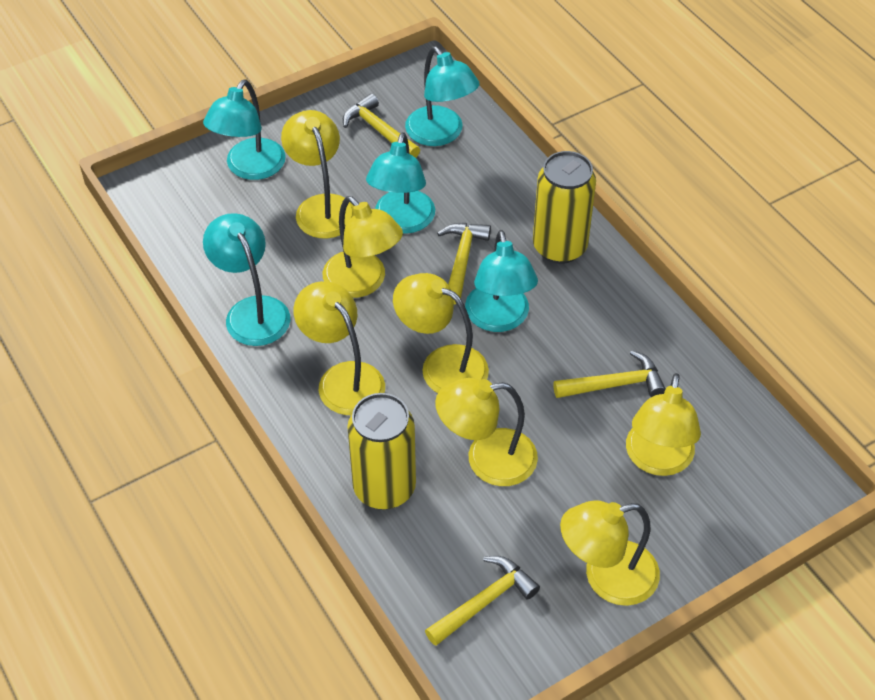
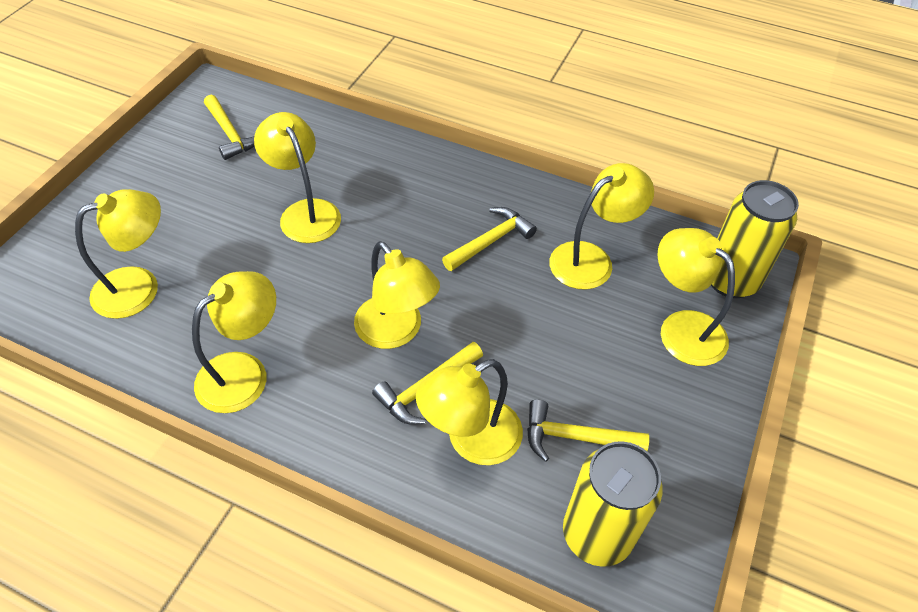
turquoise lamp: [203,79,286,180] [203,213,290,346] [366,132,435,234] [405,46,480,146] [465,230,538,332] = 5 -> none = 0

